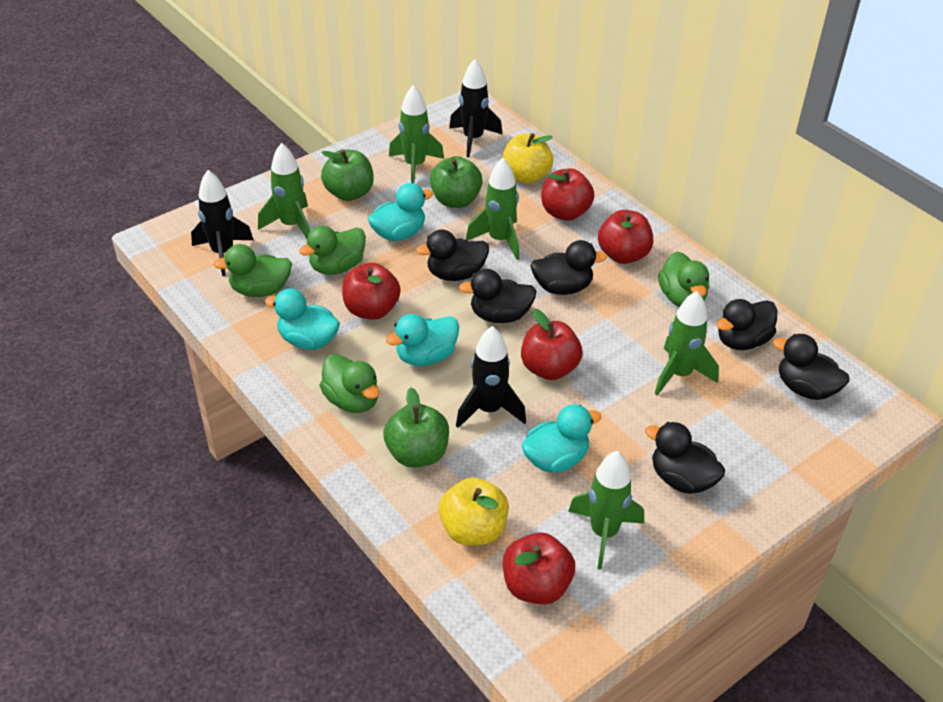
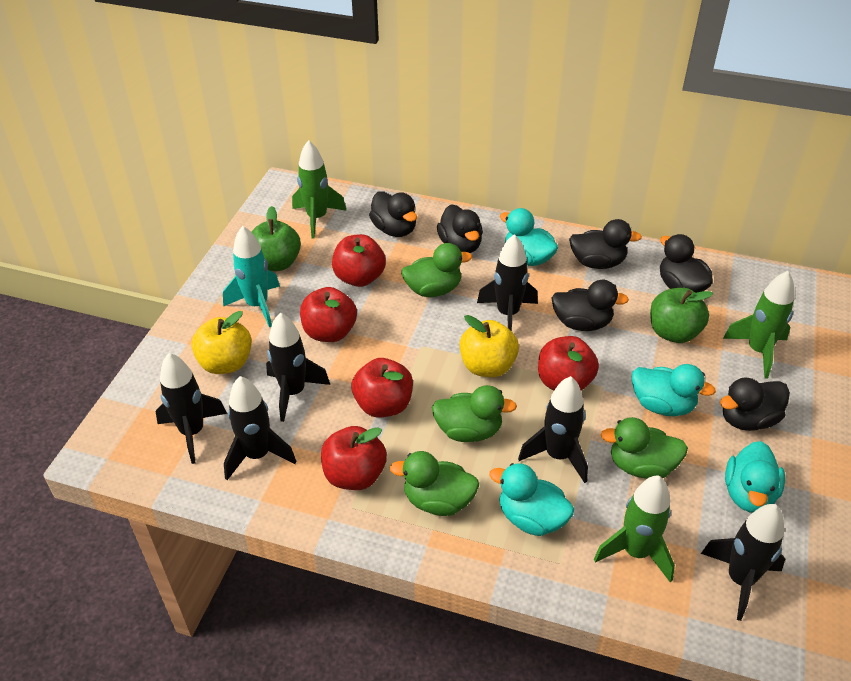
black rocket: [191,170,253,276] [449,59,503,157] [456,326,526,428] = 3 -> [156,353,227,464] [224,376,297,480] [266,313,330,422] [477,234,538,331] [518,376,588,483] [701,504,785,621] = 6
green apple: [321,149,374,201] [383,387,449,467] [430,156,483,208] = 3 -> [251,206,301,271] [650,288,713,343] = 2
green rocket: [258,143,310,237] [389,85,444,183] [466,158,519,260] [568,451,644,570] [655,291,719,395] = 5 -> [292,140,347,238] [594,476,675,583] [723,271,794,379] = 3
turquoise rocket: none = 0 -> [223,226,280,327] = 1

